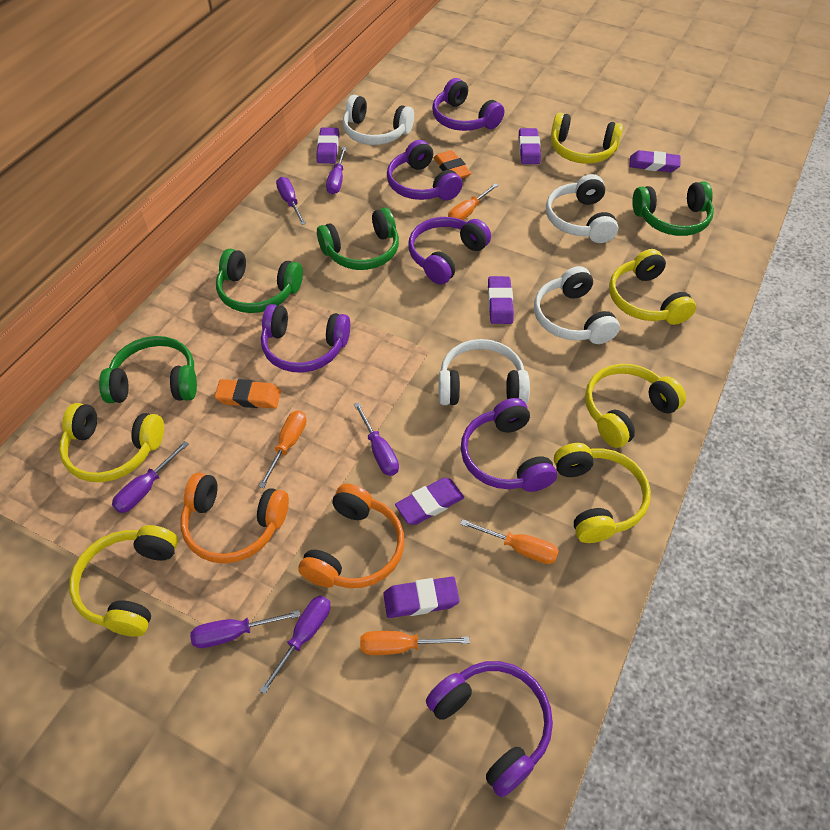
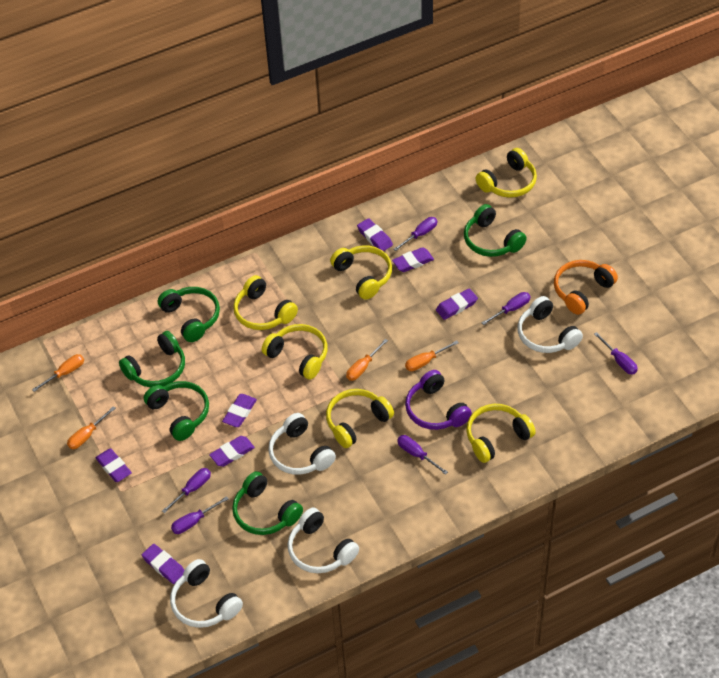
green headphones: [99,336,197,403] [216,249,303,313] [317,208,399,270] [632,181,714,236] = 4 -> [119,331,185,387] [144,381,209,441] [158,287,220,342] [232,471,303,535] [464,204,526,257] = 5
orange eraser: [215,379,281,409] [434,150,472,179] = 2 -> none = 0
orange headphones: [180,473,289,563] [298,484,404,588] = 2 -> [554,260,618,315] = 1
purple eraser: [317,128,339,164] [383,577,460,618] [395,478,464,525] [488,276,514,324] [519,128,541,164] [629,150,681,172] = 6 -> [95,449,132,482] [142,544,184,584] [209,436,255,467] [222,394,257,427] [357,218,393,251] [392,247,434,272] [436,288,478,320] = 7
purple headphones: [261,304,350,373] [387,140,463,201] [408,217,491,285] [426,661,553,797] [432,78,504,131] [461,398,557,492] = 6 -> [405,370,472,430] = 1

